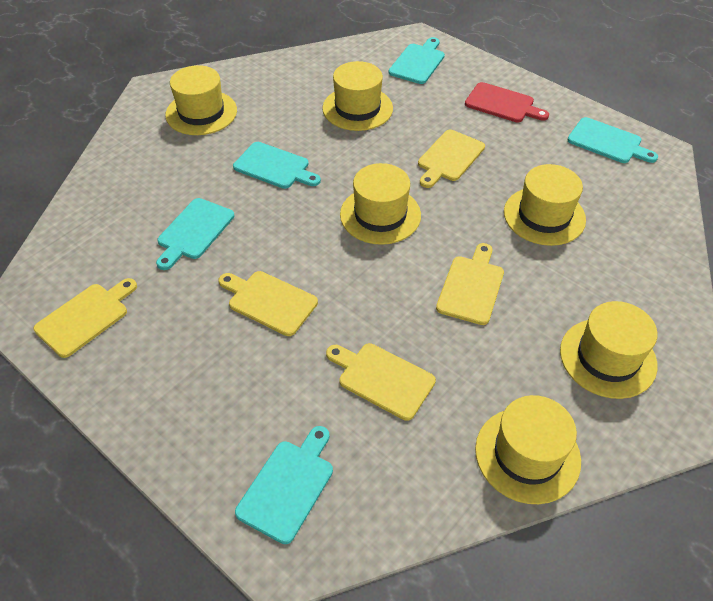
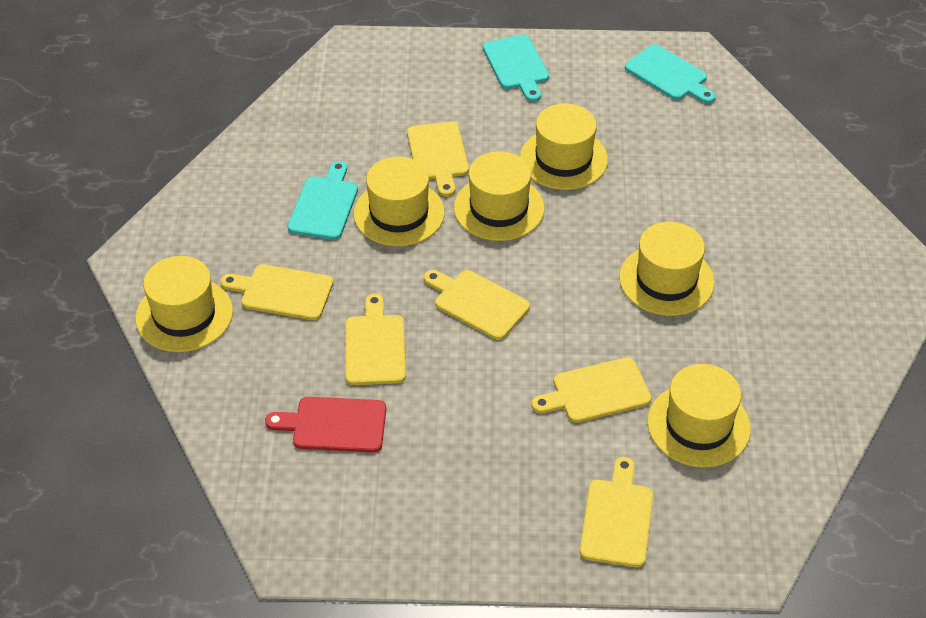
turquoise cutting board: [156,198,234,270] [233,142,321,189] [235,426,333,544] [389,37,445,84] [568,117,658,163] = 5 -> [288,161,358,240] [483,35,549,102] [625,44,716,103] = 3
yellow cutting board: [33,278,137,358] [218,271,318,336] [326,343,436,421] [418,130,485,188] [436,243,504,325] = 5 -> [220,264,333,320] [345,294,406,385] [407,122,469,197] [424,270,530,340] [531,357,652,423] [580,457,653,567] = 6

